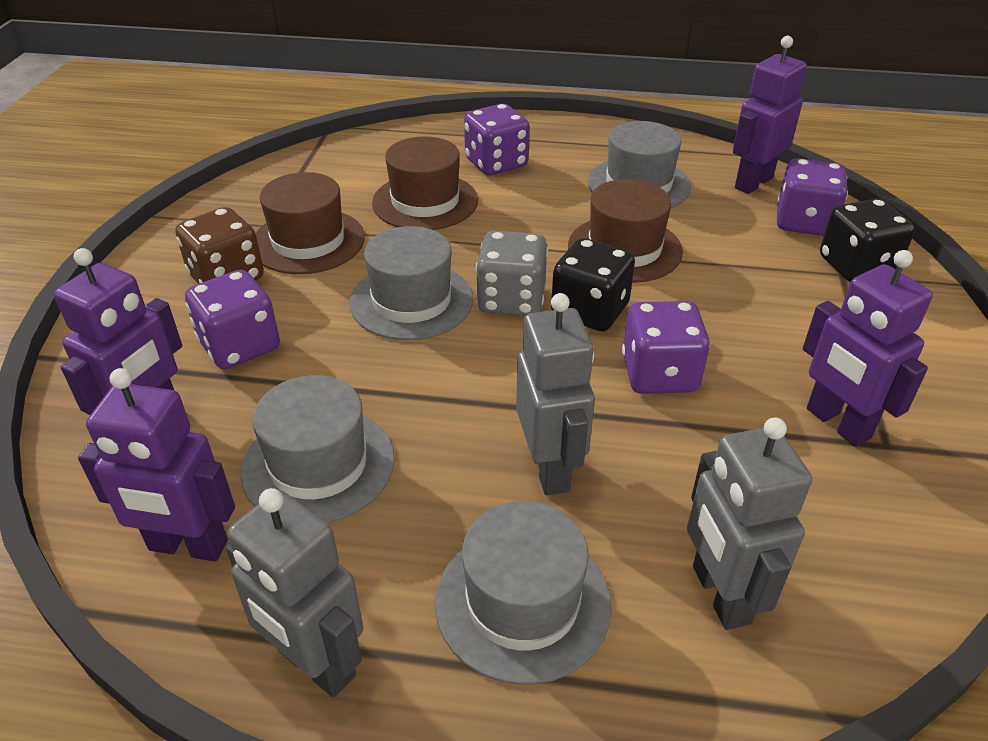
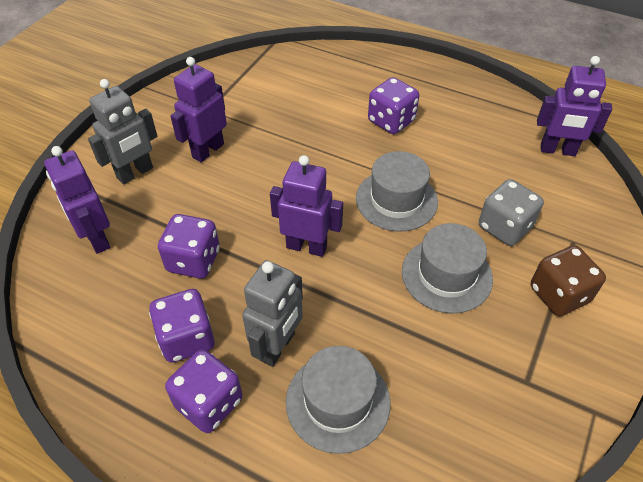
black dice: [551,238,635,331] [820,198,915,282] = 2 -> none = 0
brown hat: [255,172,365,274] [372,136,478,230] [568,179,683,283] = 3 -> none = 0
grey hat: [240,375,395,523] [350,226,473,340] [435,501,612,685] [587,121,691,208] = 4 -> [286,346,391,454] [356,151,438,232] [402,223,493,314] = 3
grey robot: [226,488,363,698] [516,293,595,495] [687,417,812,630] = 3 -> [88,79,157,184] [242,260,303,367] = 2

